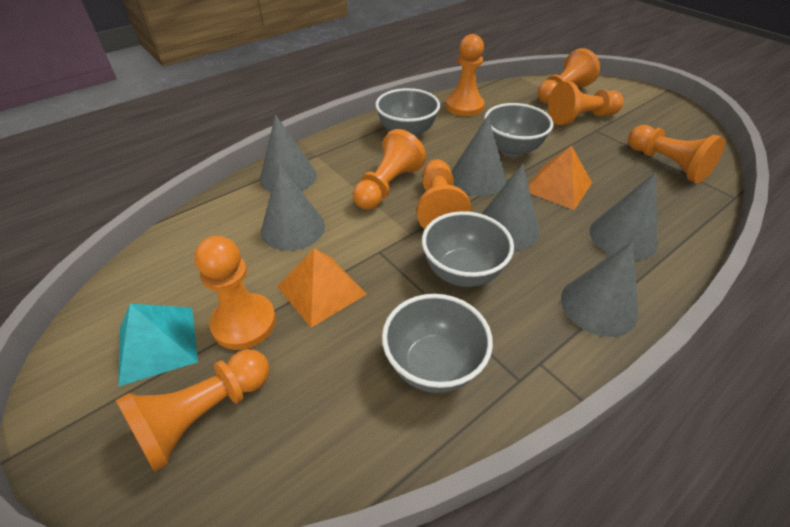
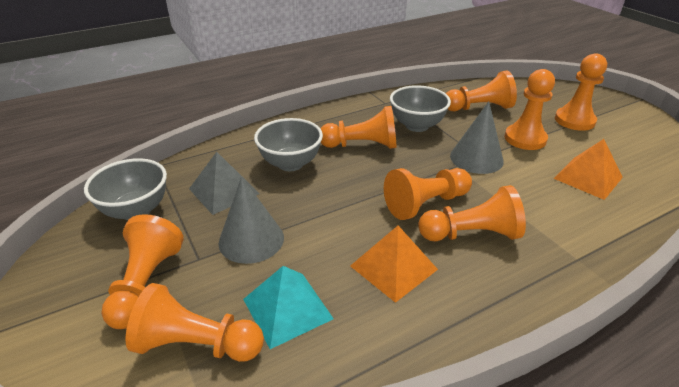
grey bowl: [375,88,440,137] [382,294,493,393] [422,211,514,287] [484,103,554,157] = 4 -> [84,158,167,220] [254,118,323,171] [390,85,451,132] = 3
grey cone: [260,114,317,192] [261,164,325,251] [451,116,506,196] [482,164,539,251] [561,241,638,337] [590,172,658,261] = 6 -> [219,177,284,264] [450,101,504,174] = 2
grey pyramid: none = 0 -> [189,152,260,215] = 1

